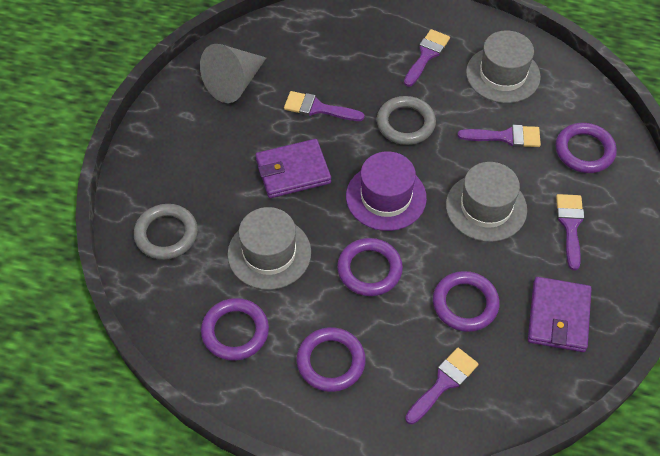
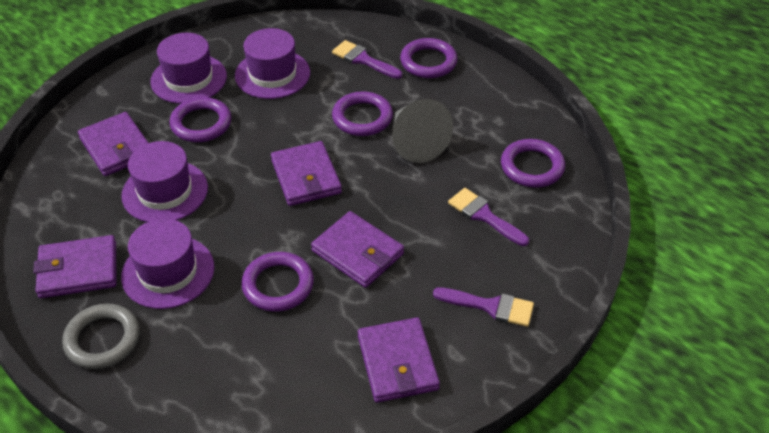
grey hat: [227,207,311,290] [446,162,527,242] [466,30,541,103] = 3 -> none = 0
grey ring: [134,204,198,260] [377,96,436,145] = 2 -> [62,303,140,369] = 1
purple brush: [284,91,365,121] [404,29,450,87] [405,347,479,424] [458,125,541,147] [556,194,584,270] = 5 -> [332,40,402,79] [433,287,534,327] [448,188,529,246] = 3
purple hat: [346,151,427,231] = 1 -> [121,141,208,222] [121,219,214,309] [150,33,227,104] [235,28,310,99] = 4
purple wallet: [256,139,331,198] [528,277,592,352] = 2 -> [33,235,116,298] [78,112,148,176] [271,141,342,206] [311,211,404,288] [358,318,440,403] = 5

